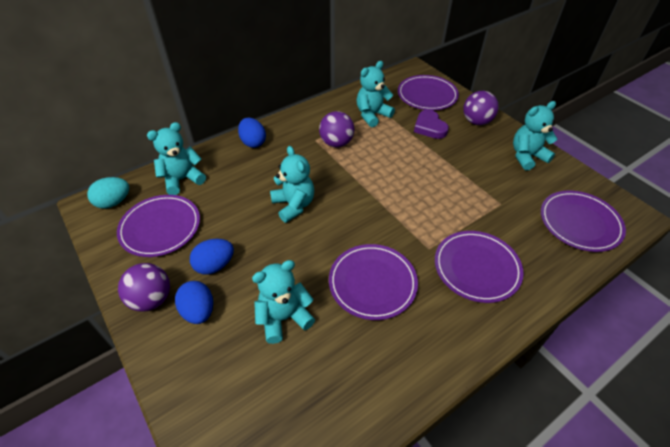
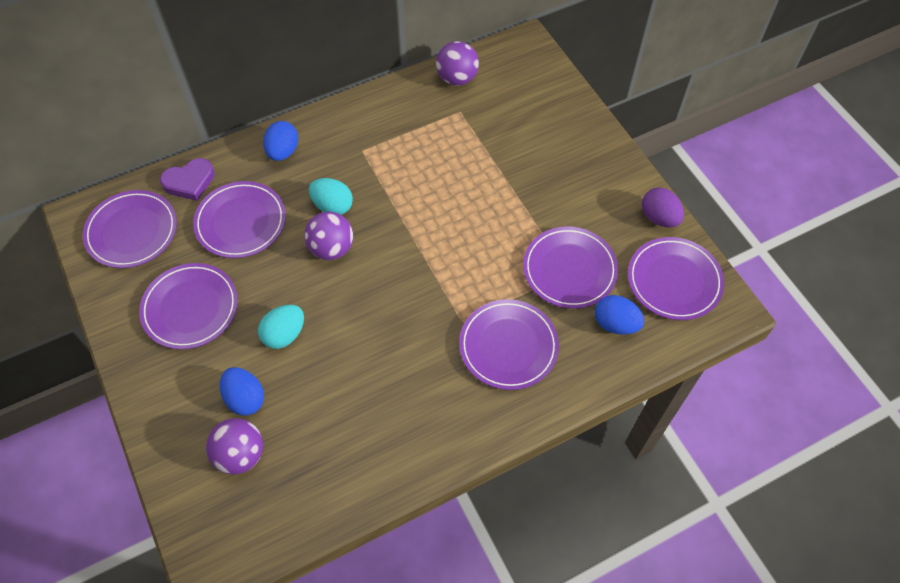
purple egg: none = 0 -> [642,187,684,228] = 1
purple plate: [117,195,200,257] [329,244,418,320] [398,75,459,110] [435,231,524,303] [541,190,626,252] = 5 -> [83,190,177,268] [139,263,238,349] [193,181,286,258] [459,299,559,390] [523,226,618,309] [628,237,724,320] = 6
turquoise egg: [87,177,129,209] = 1 -> [258,305,304,349] [309,178,353,215] = 2
turquoise teddy bear: [147,122,206,195] [252,260,315,344] [270,146,314,223] [357,61,395,127] [513,101,557,170] = 5 -> none = 0

